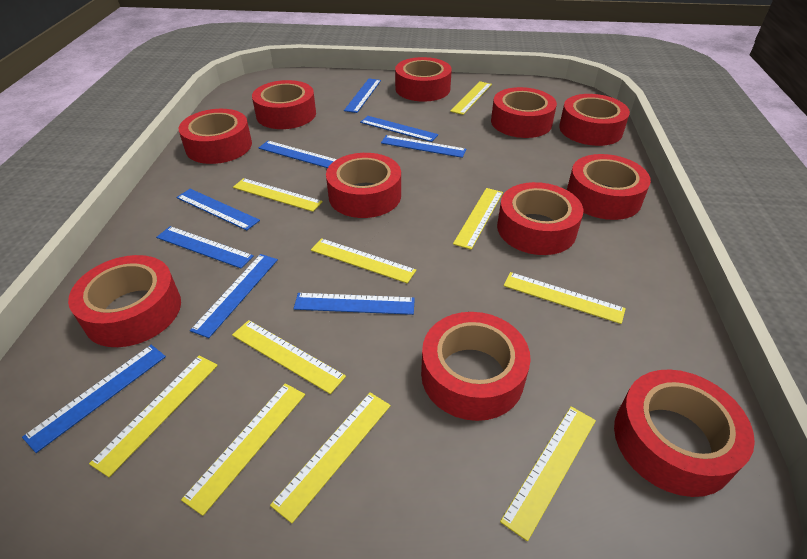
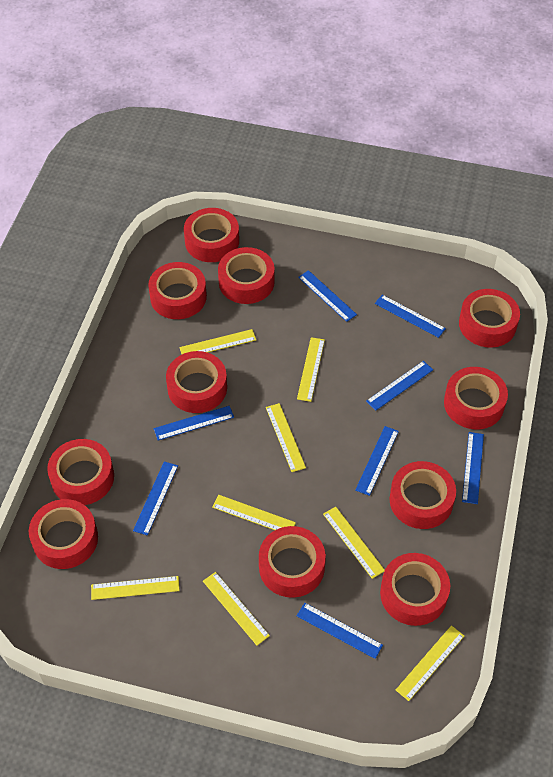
blue ruler: [22,345,166,453] [156,226,254,268] [176,189,260,231] [190,254,278,338] [259,141,337,168] [294,293,415,315] [344,78,381,113] [360,116,438,142] [381,135,466,158] = 9 -> [133,461,178,536] [154,406,234,441] [297,603,383,659] [298,270,357,322] [355,426,399,496] [366,361,433,411] [375,295,446,338] [462,432,484,504] = 8
yellow ruler: [89,355,218,477] [181,383,305,516] [232,320,346,394] [233,178,323,212] [270,392,391,523] [311,238,416,284] [450,81,492,115] [453,188,503,250] [500,406,596,541] [504,272,626,324] = 10 -> [91,576,180,600] [179,329,256,354] [203,572,270,645] [212,495,296,530] [266,403,306,472] [297,337,325,402] [323,506,385,579] [396,625,464,701] = 8

